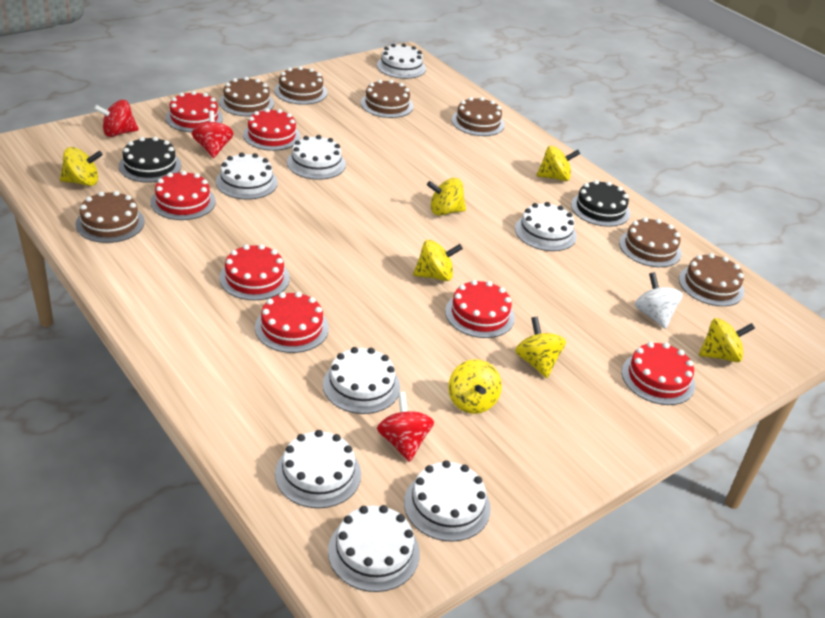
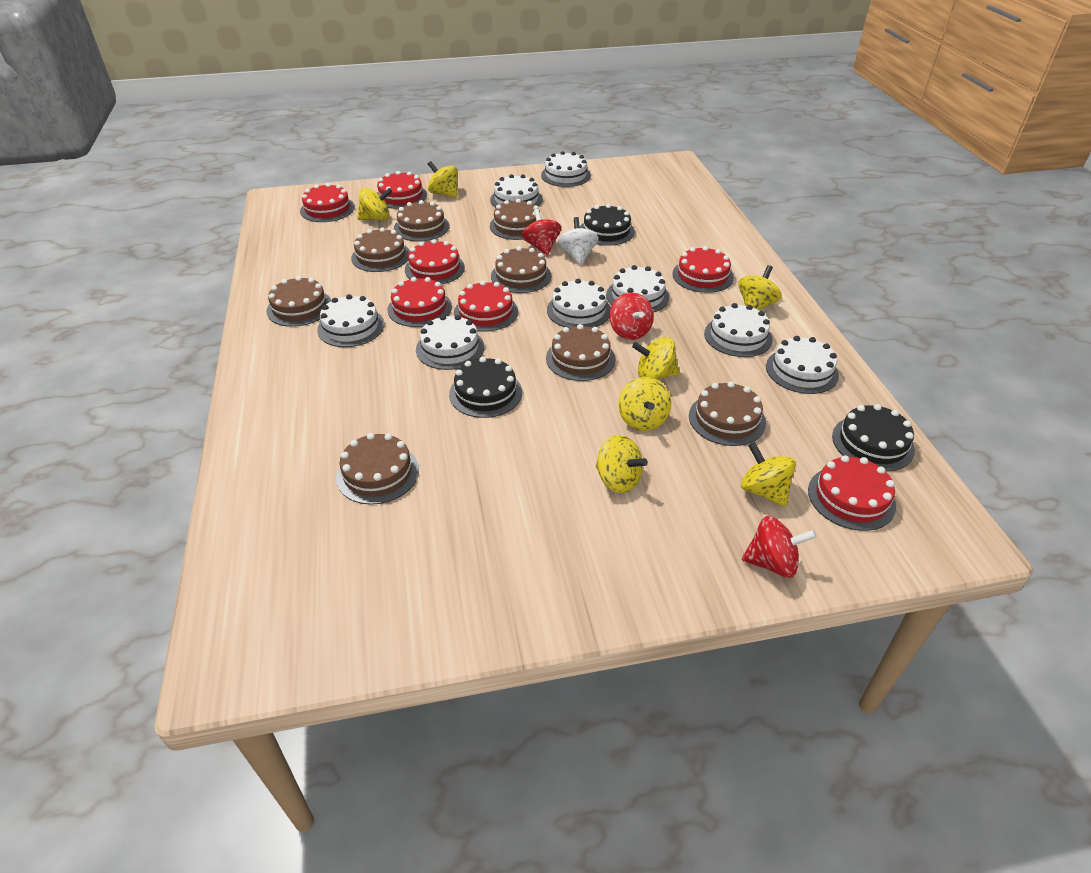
black cake: [119,136,181,183] [571,180,630,227] = 2 -> [449,357,522,418] [580,204,635,246] [832,404,915,472] = 3
brown cake: [76,191,145,243] [219,77,274,116] [274,66,327,105] [361,80,413,118] [452,97,505,136] [619,217,682,267] [679,253,744,306] = 7 -> [266,276,332,327] [336,433,419,505] [351,227,410,272] [394,200,450,242] [490,199,542,240] [491,246,551,293] [546,324,616,381] [689,381,766,446] = 8

